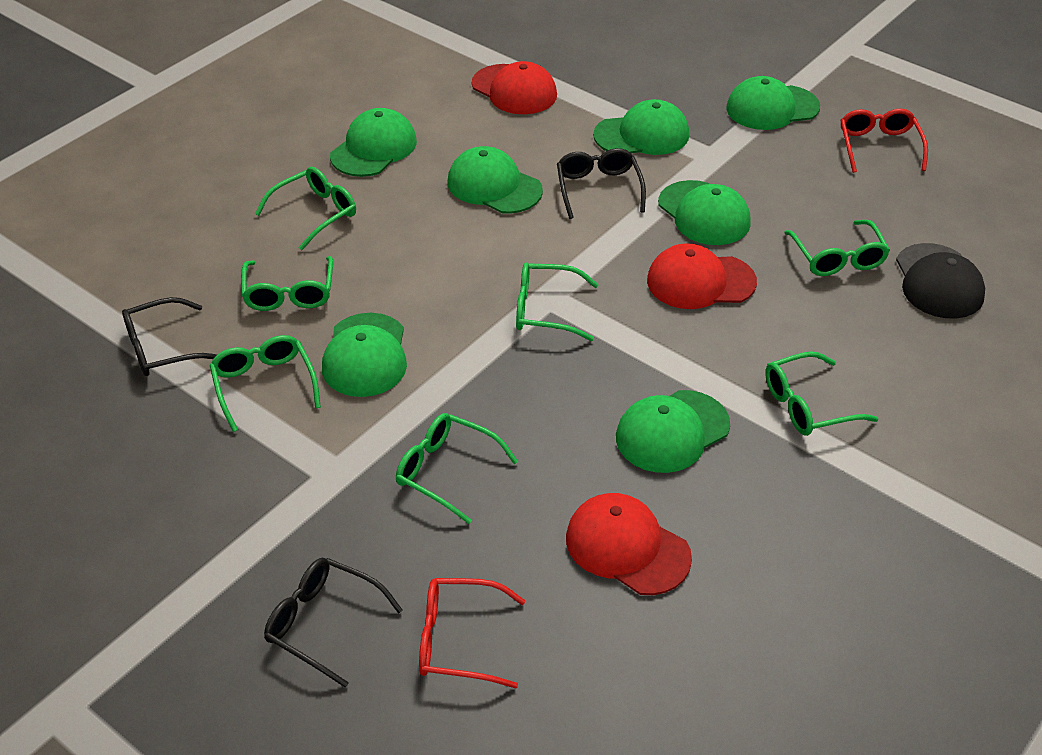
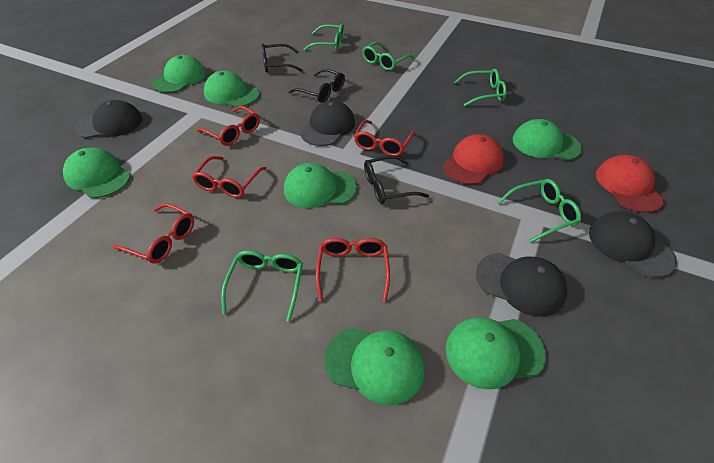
black cap: [896,243,985,319] = 1 -> [74,100,142,138] [300,100,355,146] [476,253,567,317] [589,211,677,277] = 4
green glasses: [210,335,321,432] [241,256,333,311] [255,167,356,250] [396,413,518,524] [516,263,599,341] [765,351,879,436] [784,220,890,276] = 7 -> [221,250,303,322] [303,24,344,51] [362,42,414,71] [454,69,507,106] [498,179,581,243] = 5
red cap: [472,61,557,114] [566,493,692,595] [647,243,757,309] = 3 -> [443,134,504,184] [596,155,665,213] = 2
red glasses: [419,578,526,689] [840,108,928,173] = 2 -> [112,203,194,264] [192,156,267,198] [197,106,260,146] [316,238,390,302] [354,120,415,156] = 5

